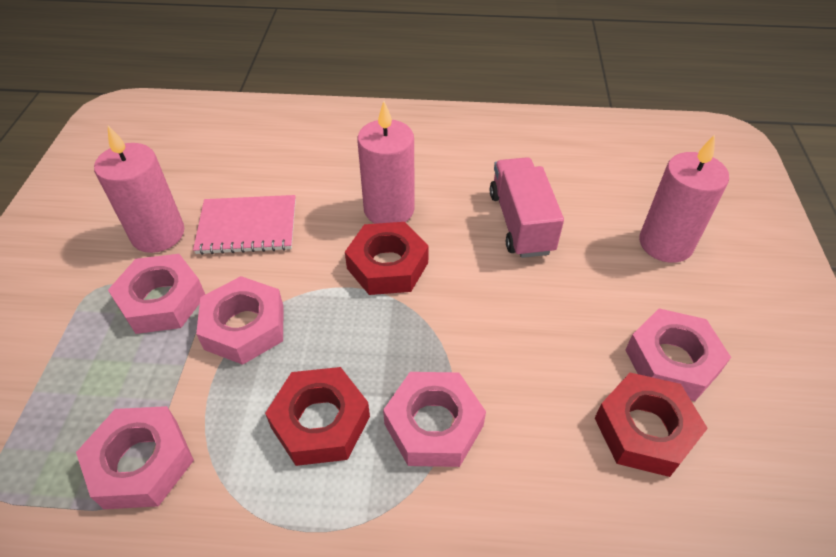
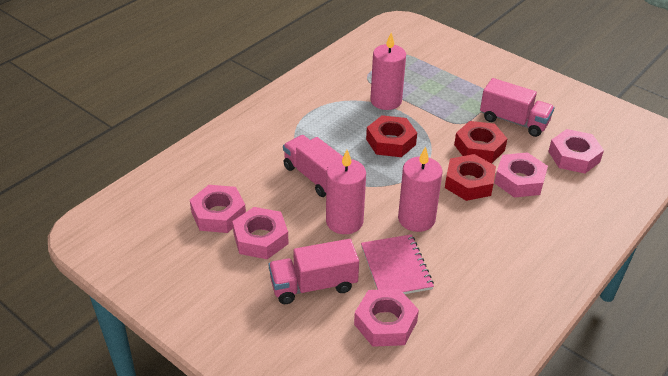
pink truck: [490,157,564,258] = 1 -> [269,239,359,304] [283,135,343,197] [480,78,555,137] = 3

